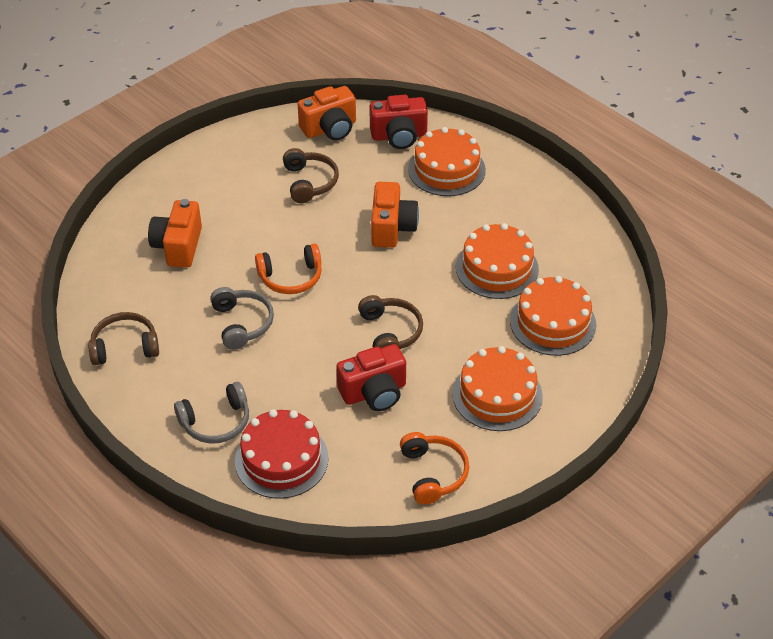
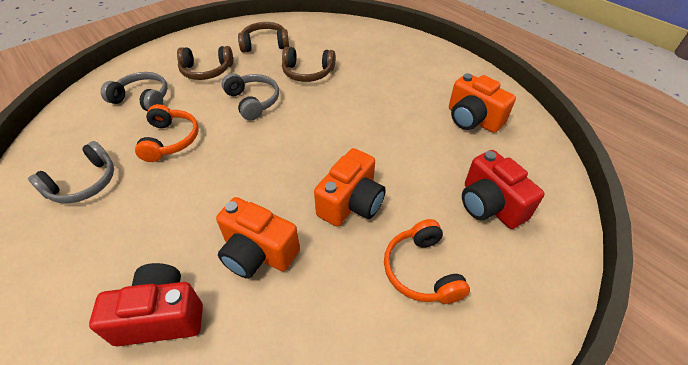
grey headphones: [174,382,249,443] [210,287,274,350] = 2 -> [28,141,114,203] [101,72,168,111] [222,73,279,120] = 3
orange cake: [408,127,486,196] [452,346,543,431] [456,223,539,299] [510,276,596,356] = 4 -> none = 0
red cake: [235,409,329,499] = 1 -> none = 0

